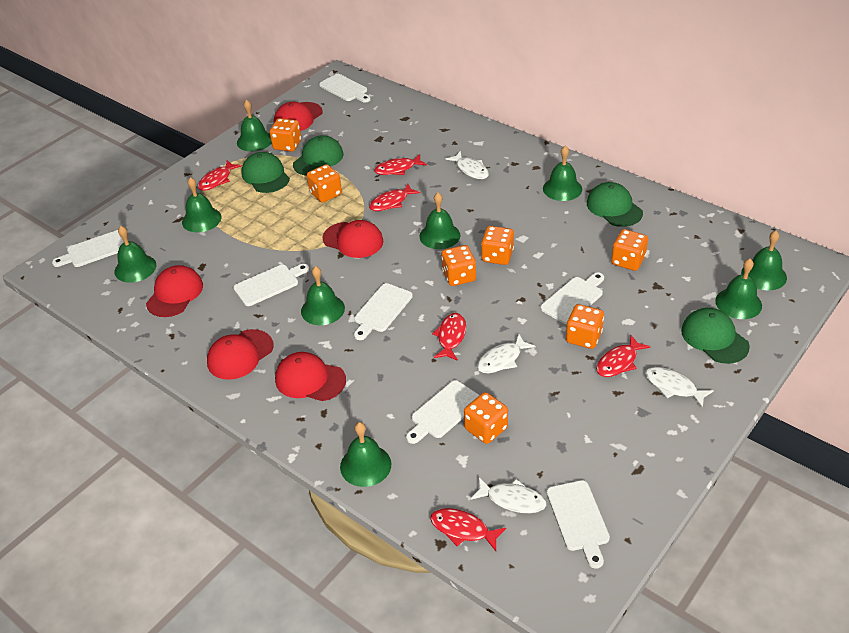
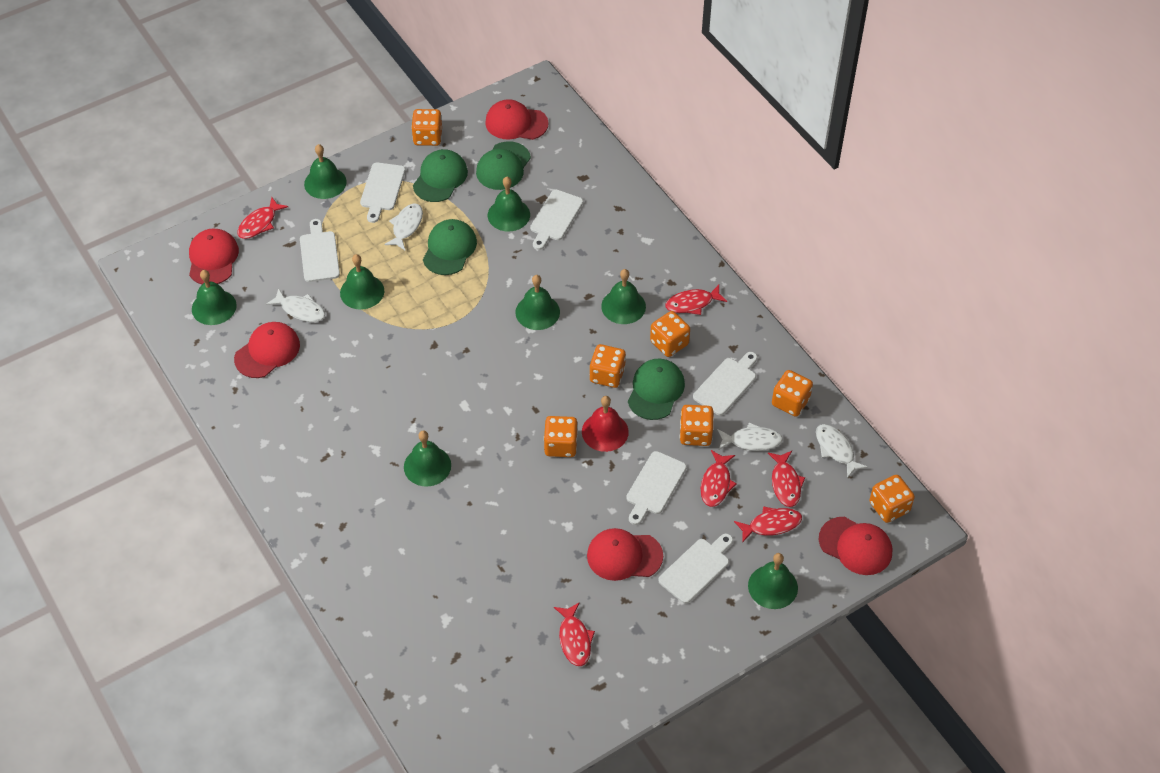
green bell: [115,226,156,283] [182,177,222,232] [237,100,272,152] [301,266,345,325] [340,422,391,487] [420,192,460,249] [543,146,582,201] [715,259,762,319] [741,231,787,290] = 9 -> [192,270,237,325] [304,144,347,199] [340,254,384,310] [404,431,451,486] [487,177,530,231] [515,275,560,330] [601,269,646,324] [748,553,798,609] = 8
red bell: none = 0 -> [582,396,629,452] = 1
white cutting board: [52,230,124,267] [233,264,309,306] [319,74,371,102] [354,283,413,340] [406,380,479,444] [541,272,604,324] [547,480,610,569] = 7 -> [300,219,340,282] [360,162,405,223] [530,190,583,250] [626,451,686,525] [658,534,733,604] [693,352,757,415] = 6

